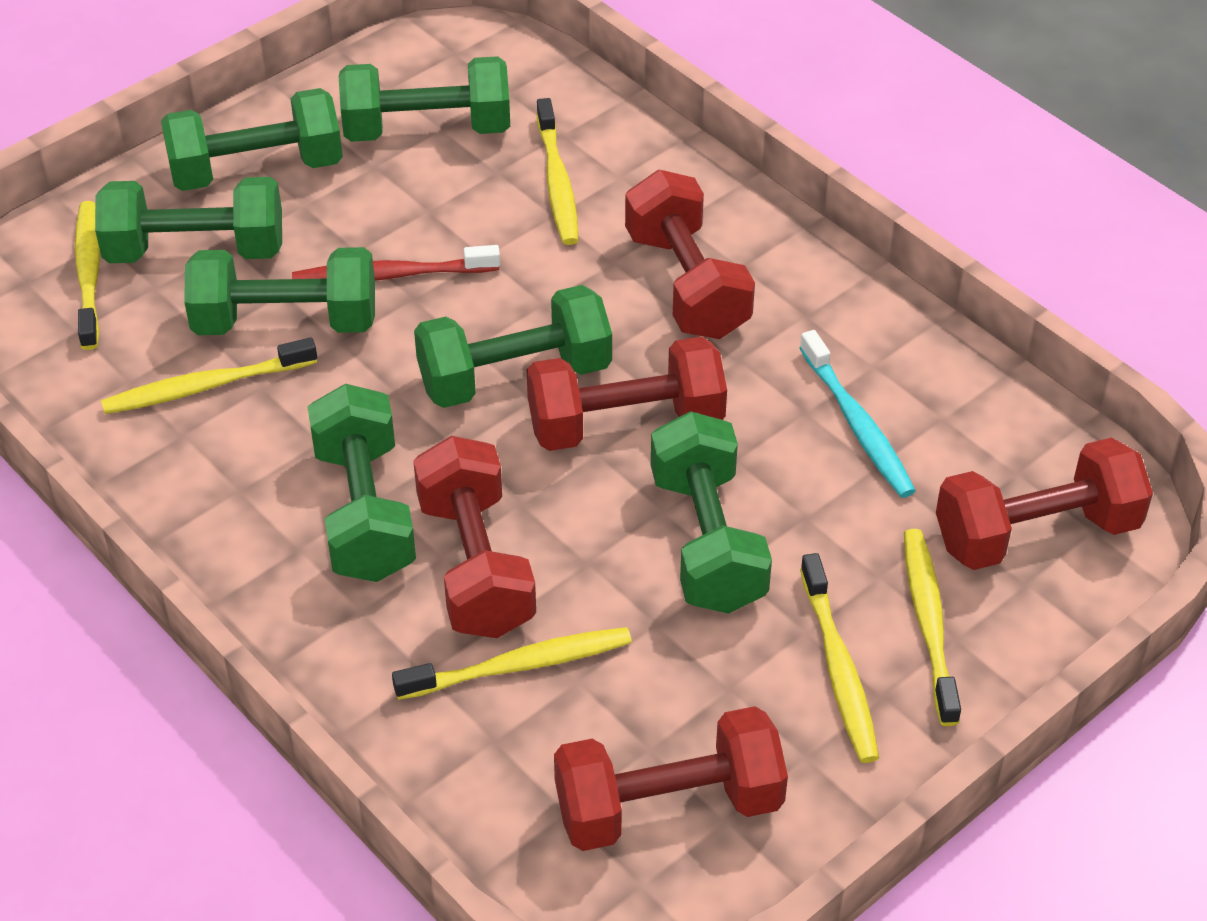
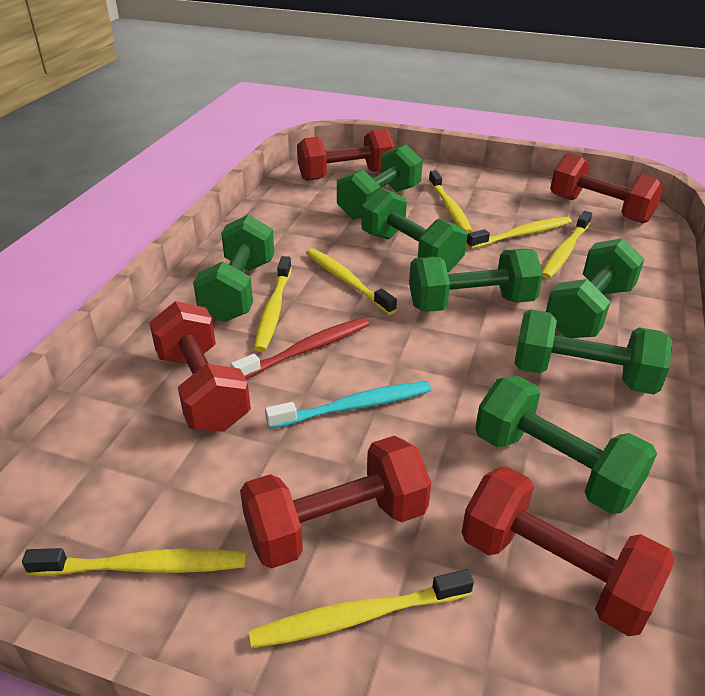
yellow toothbrush: [75,201,100,350] [101,337,317,414] [392,627,632,700] [537,98,578,245] [800,553,879,763] [904,529,961,726] = 6 -> [22,548,247,576] [249,569,474,648] [254,256,292,352] [306,248,397,315] [429,170,473,234] [466,217,572,249] [542,211,592,279] = 7

